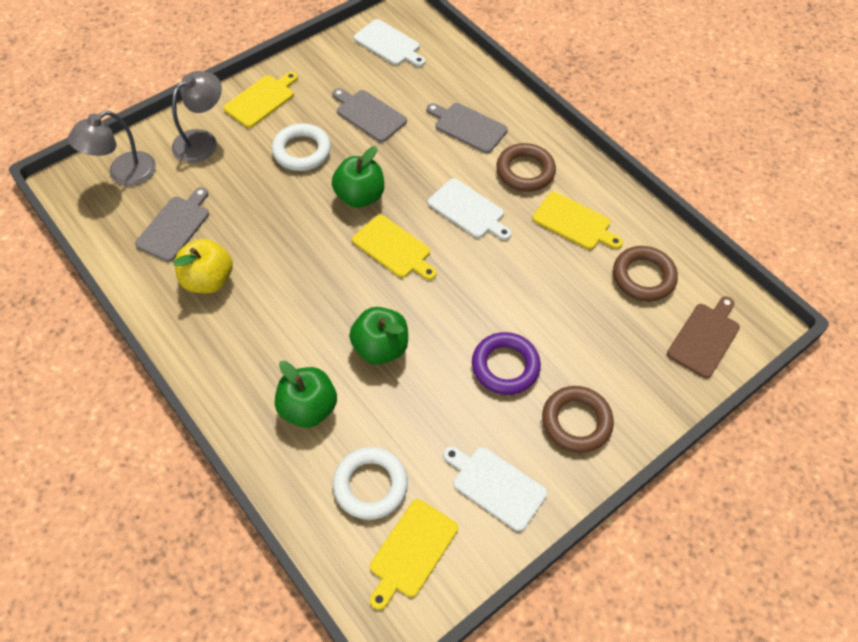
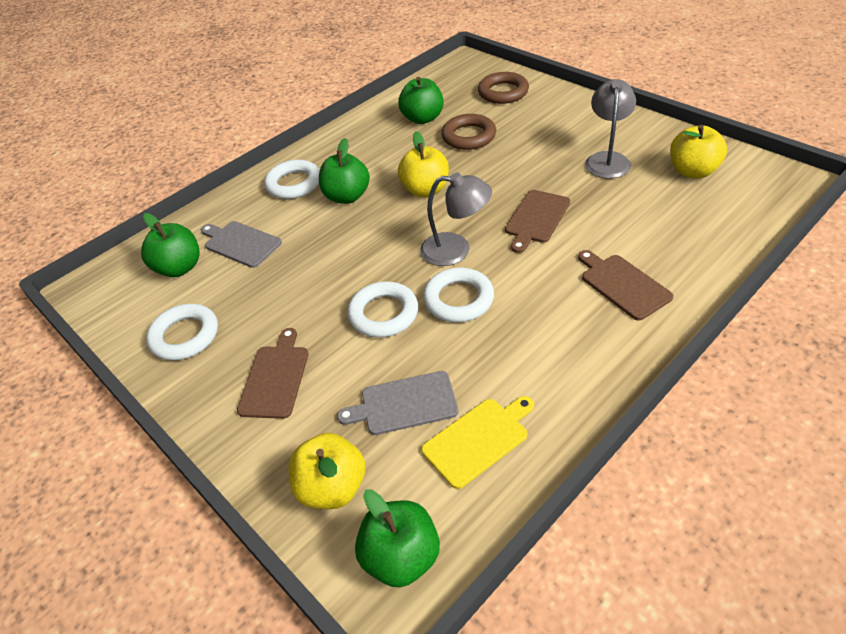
brown cutting board: [667,296,740,378] = 1 -> [237,328,309,419] [505,190,570,253] [578,250,674,320] = 3
brown ring: [497,143,556,192] [542,386,614,453] [613,246,678,302] = 3 -> [441,114,496,150] [478,72,529,104] = 2
green apple: [275,361,337,428] [332,146,384,208] [349,307,408,364] = 3 -> [141,213,200,277] [319,138,370,204] [355,489,440,587] [398,77,444,124] = 4
grey cutting board: [135,187,209,262] [332,88,407,142] [427,103,508,153] = 3 -> [201,221,282,268] [337,371,458,435] = 2
purple ring: [472,332,541,395] = 1 -> none = 0
white cutting board: [354,19,425,67] [428,178,512,240] [443,446,547,532] = 3 -> none = 0
white ring: [272,123,331,171] [333,447,408,520] = 2 -> [146,304,218,361] [264,160,320,199] [347,281,418,338] [423,268,494,322] = 4
yellow apple: [174,239,233,293] = 1 -> [289,433,366,509] [398,131,449,197] [670,125,727,179] = 3
yellow cutting board: [223,72,298,128] [352,215,437,280] [370,499,458,610] [532,192,623,250] = 4 -> [421,396,534,489] = 1

